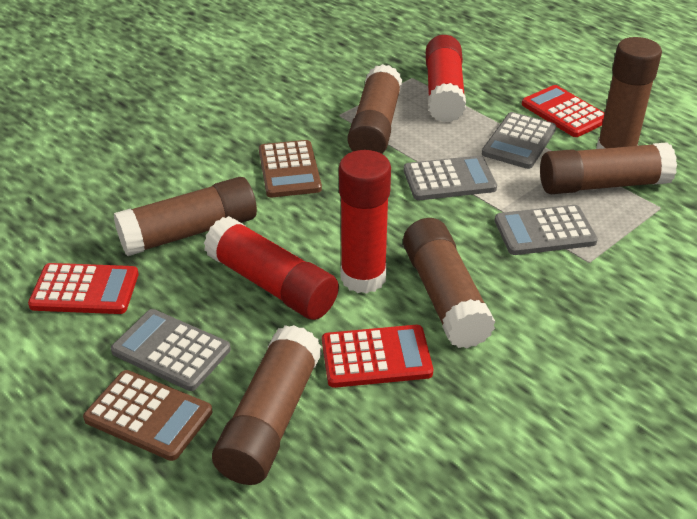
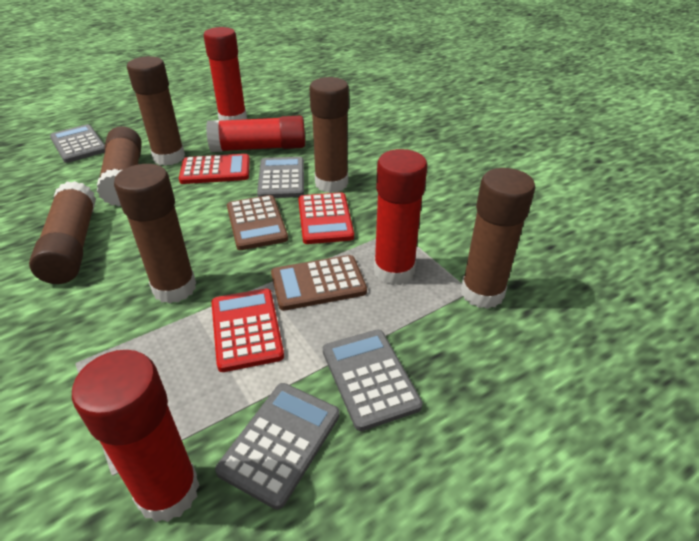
red glue stick: [204,216,339,320] [339,150,391,294] [426,35,466,123] = 3 -> [72,350,199,523] [204,27,247,121] [206,116,305,152] [374,149,428,285] = 4

